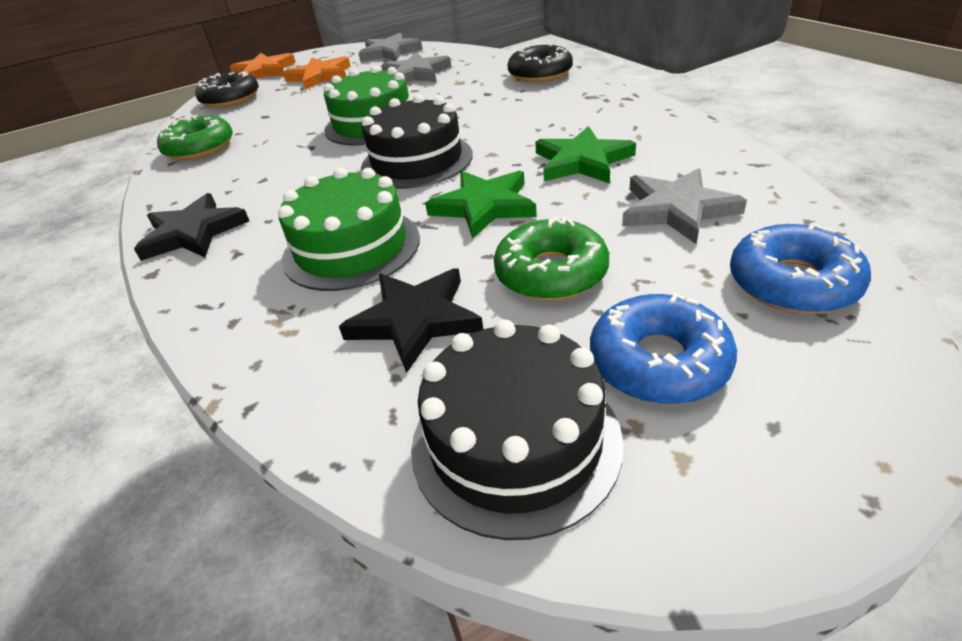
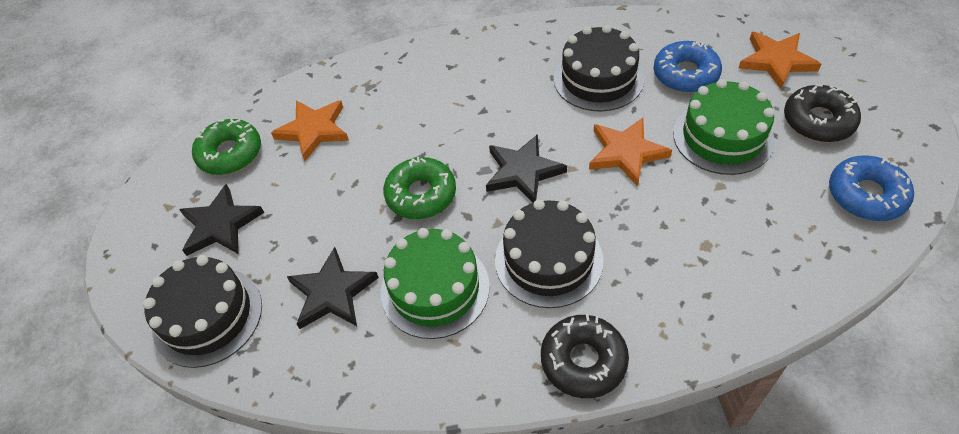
black cake: [361,94,473,189] [411,320,623,540] = 2 -> [143,255,262,368] [495,199,603,308] [553,25,644,112] = 3
black star: [134,193,249,261] [339,268,483,373] = 2 -> [179,184,264,256] [287,247,379,329] [486,134,567,203] = 3
green star: [425,171,537,239] [535,126,636,184] = 2 -> none = 0
grey star: [358,33,422,62] [381,52,451,83] [622,168,747,244] = 3 -> none = 0
orange star: [230,53,296,79] [283,56,351,90] = 2 -> [271,100,349,161] [589,118,672,186] [738,32,821,89] = 3

